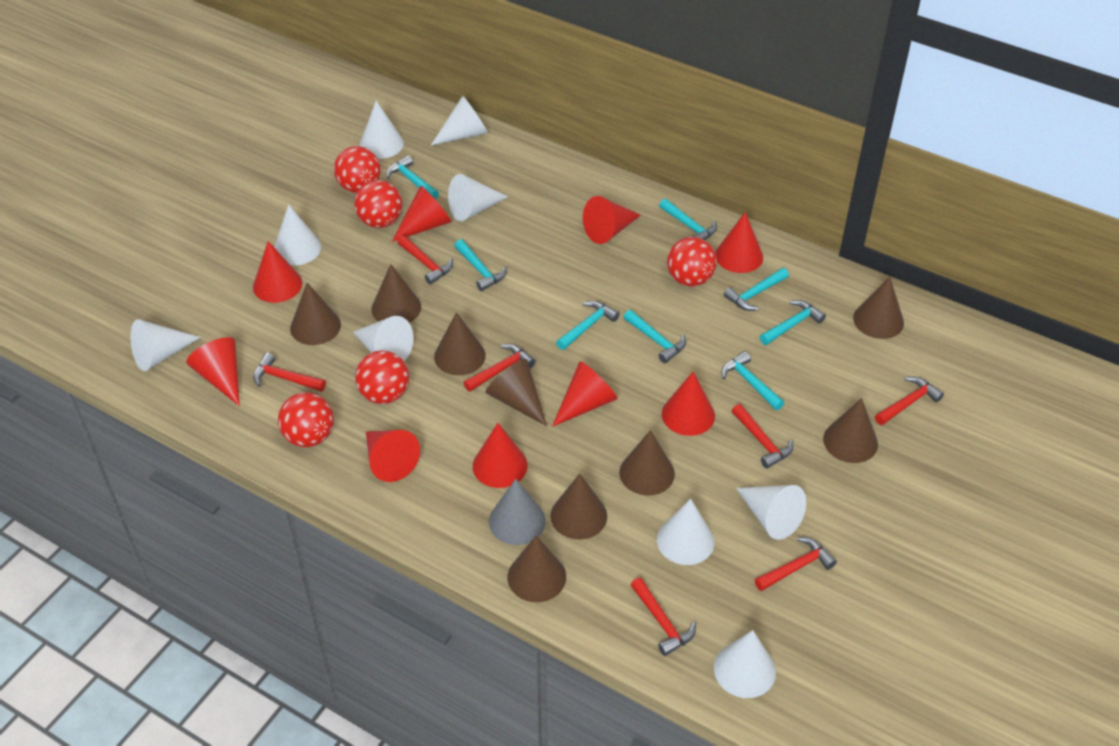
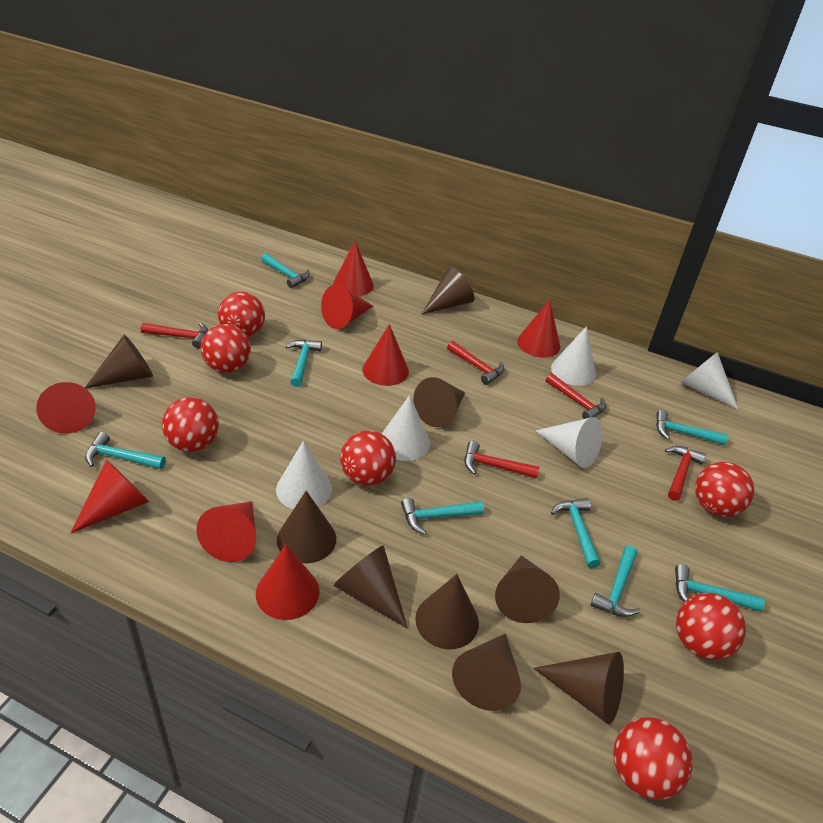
grey cone: [489,479,546,545] = 1 -> none = 0
red ball: [278,392,334,447] [334,146,381,193] [354,180,402,228] [355,351,409,404] [667,237,717,287] = 5 -> [162,397,219,452] [200,324,251,373] [218,292,265,337] [340,430,396,486] [613,717,693,800] [676,593,746,660] [695,462,755,517] = 7
red cone: [186,337,240,406] [253,241,302,303] [366,430,420,482] [392,186,451,242] [473,423,528,488] [552,361,618,427] [583,196,641,244] [662,372,715,436] [715,212,763,273] = 9 -> [36,382,96,434] [70,460,149,534] [196,501,256,562] [256,544,319,620] [321,284,373,329] [333,241,374,296] [362,324,409,386] [517,299,560,358] = 8
red hammer: [253,353,326,392] [397,235,453,285] [463,344,536,392] [631,578,696,656] [732,404,793,469] [755,537,837,591] [875,377,944,425] = 7 -> [141,322,208,348] [447,341,504,385] [465,441,539,478] [546,373,606,419] [665,446,706,501] = 5
white cone: [130,319,201,371] [274,204,321,265] [353,316,414,361] [359,101,404,159] [431,96,488,145] [448,174,508,221] [657,499,715,565] [714,630,776,698] [736,485,806,540] = 9 -> [276,441,332,509] [382,395,430,461] [536,417,602,468] [551,326,596,386] [681,352,739,410] = 5

